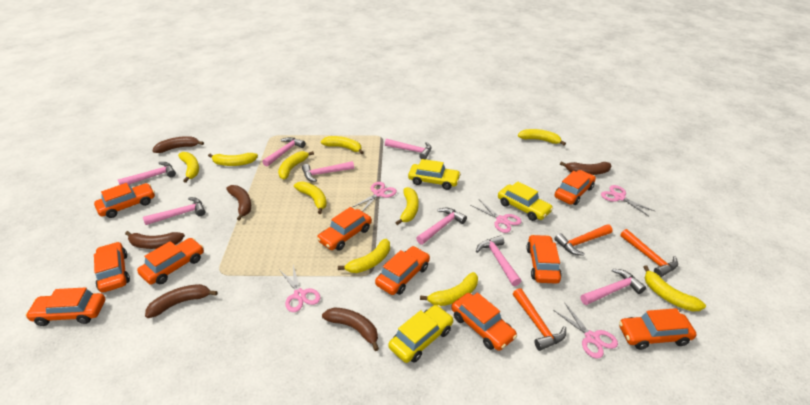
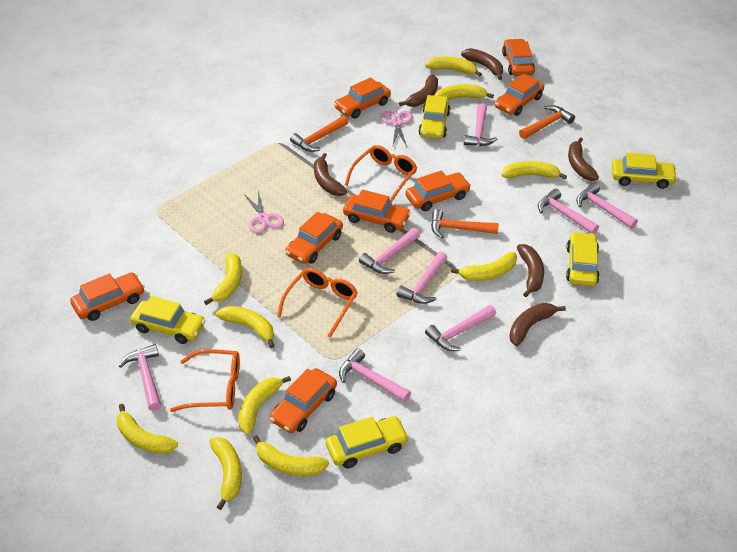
orange car: [25,287,105,326] [94,183,155,218] [94,242,130,293] [137,238,204,285] [317,207,372,251] [375,246,430,295] [451,292,517,351] [526,235,562,284] [555,170,596,205] [619,308,696,350] = 10 -> [70,272,145,321] [270,368,337,433] [285,212,343,264] [334,77,391,119] [343,189,411,233] [405,171,471,211] [495,74,544,116] [502,39,535,76] = 8
orange glasses: none = 0 -> [170,349,240,412] [277,268,358,338] [345,145,417,202] = 3
pink scissors: [280,265,320,312] [351,182,397,212] [470,200,522,233] [553,302,618,359] [601,185,654,216] = 5 -> [244,191,284,233] [381,111,413,146] = 2
yellow car: [388,305,453,363] [408,159,461,190] [498,181,553,221] = 3 -> [130,296,205,344] [326,416,409,468] [419,95,450,139] [566,232,600,286] [612,153,677,189] = 5

